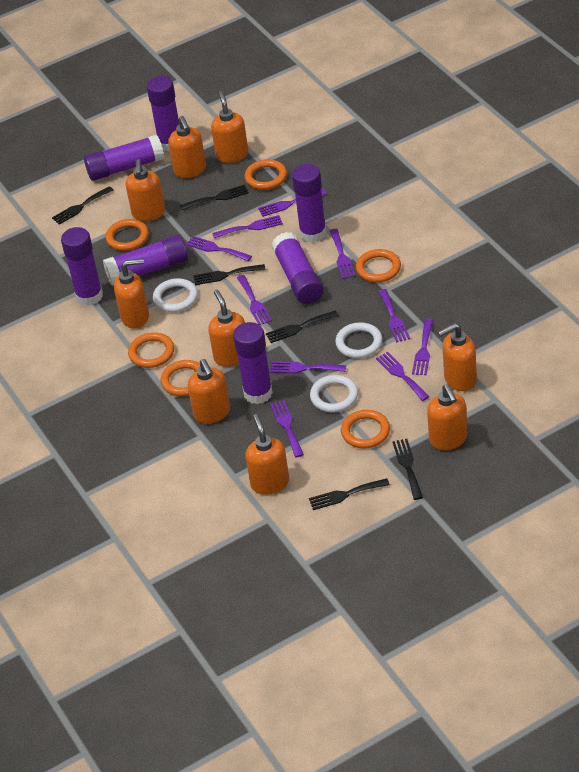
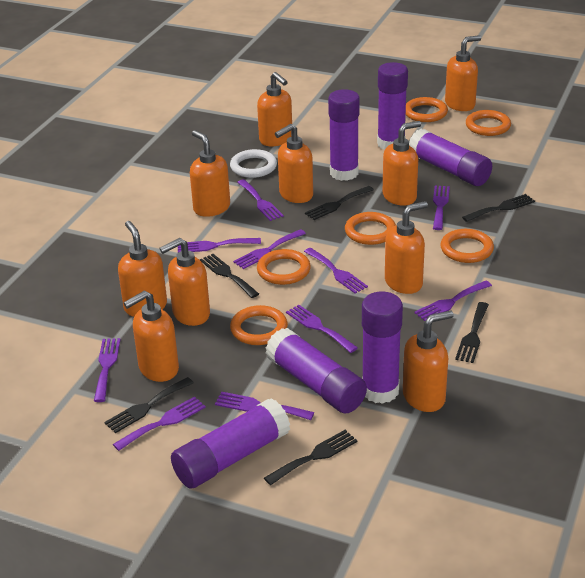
orange soap dispenser: [114,258,149,328] [126,159,165,221] [168,116,206,178] [188,359,230,424] [208,290,245,367] [211,91,248,163] [245,414,289,495] [427,384,467,450] [438,323,477,391] = 9 -> [118,221,167,317] [124,291,179,382] [159,238,210,326] [190,130,230,217] [257,72,292,146] [275,124,313,203] [383,121,421,206] [385,201,428,294] [403,310,454,412] [445,35,481,111] = 10
purple glue stick: [61,227,103,306] [84,135,164,181] [103,235,188,286] [147,76,179,152] [233,322,273,404] [272,232,323,304] [292,164,327,243] = 7 -> [171,398,290,489] [265,328,367,413] [328,89,360,181] [362,292,403,404] [377,62,408,150] [409,129,492,186] = 6
white ring: [153,278,198,312] [310,375,358,412] [335,322,383,358] = 3 -> [230,149,277,178] = 1

